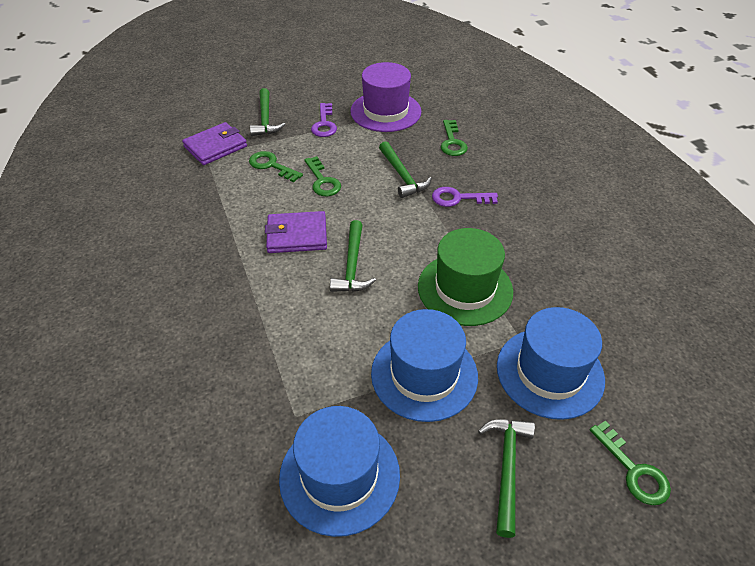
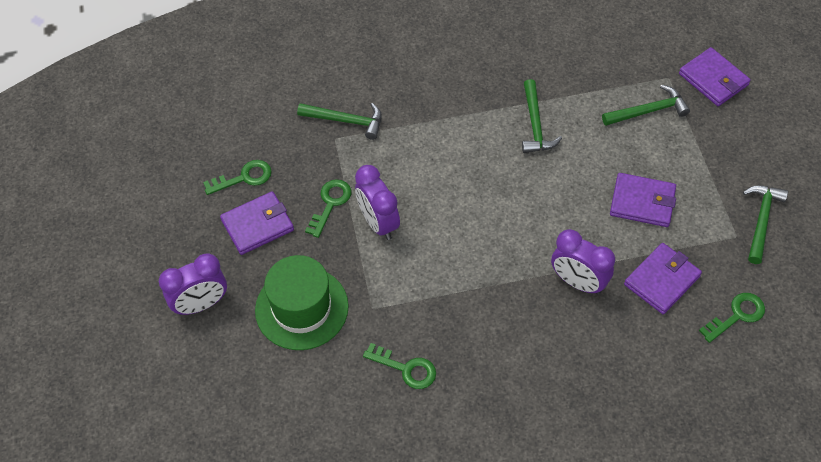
blue hat: [279,406,400,537] [371,309,478,422] [497,307,605,420] = 3 -> none = 0
purple clock: none = 0 -> [159,253,227,315] [355,165,400,240] [551,229,615,295] = 3
purple hat: [350,62,421,132] = 1 -> none = 0
purple key: [311,103,337,137] [432,187,498,207] = 2 -> none = 0
purple wallet: [182,122,247,165] [265,211,327,253] = 2 -> [220,191,294,255] [610,173,676,227] [624,243,702,314] [679,47,751,106] = 4

